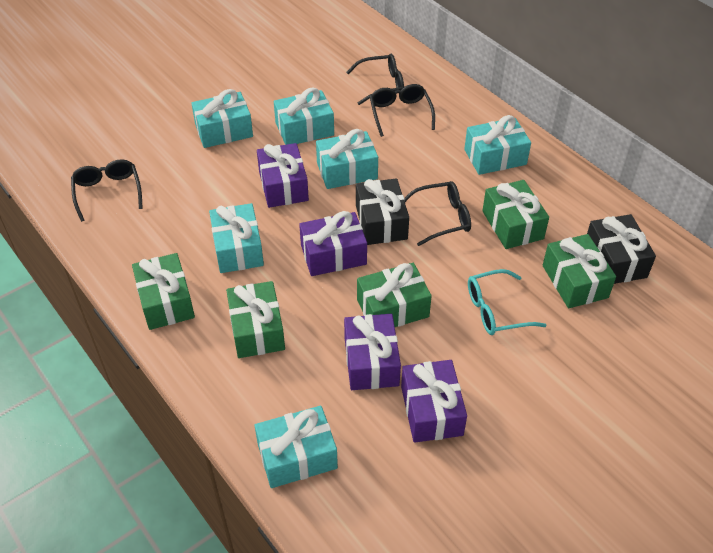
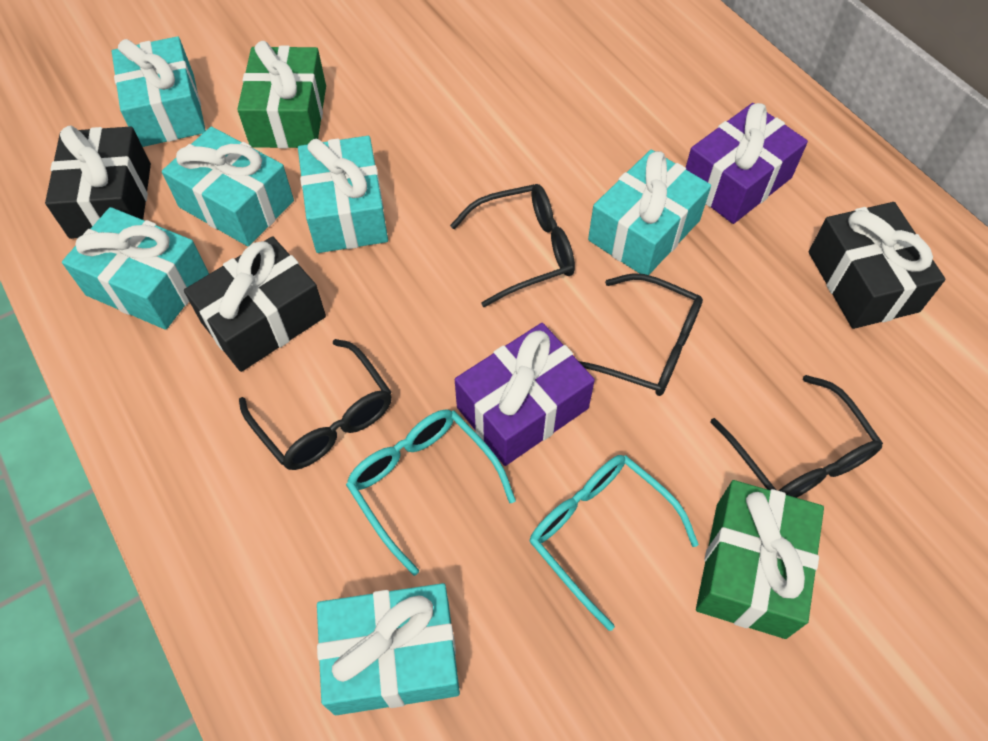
black gift: [356,178,409,245] [587,214,656,284] = 2 -> [45,126,151,239] [184,236,326,372] [809,202,945,329] = 3
green gift: [132,253,195,330] [226,281,285,358] [357,263,432,327] [482,180,549,249] [543,234,616,308] = 5 -> [237,41,326,148] [696,480,824,639] = 2
purple gift: [257,143,309,208] [299,211,367,276] [344,314,401,390] [401,360,467,443] = 4 -> [455,323,595,466] [686,103,808,224] = 2
turquoise glasses: [468,269,546,335] = 1 -> [346,409,516,576] [530,455,699,631] = 2

